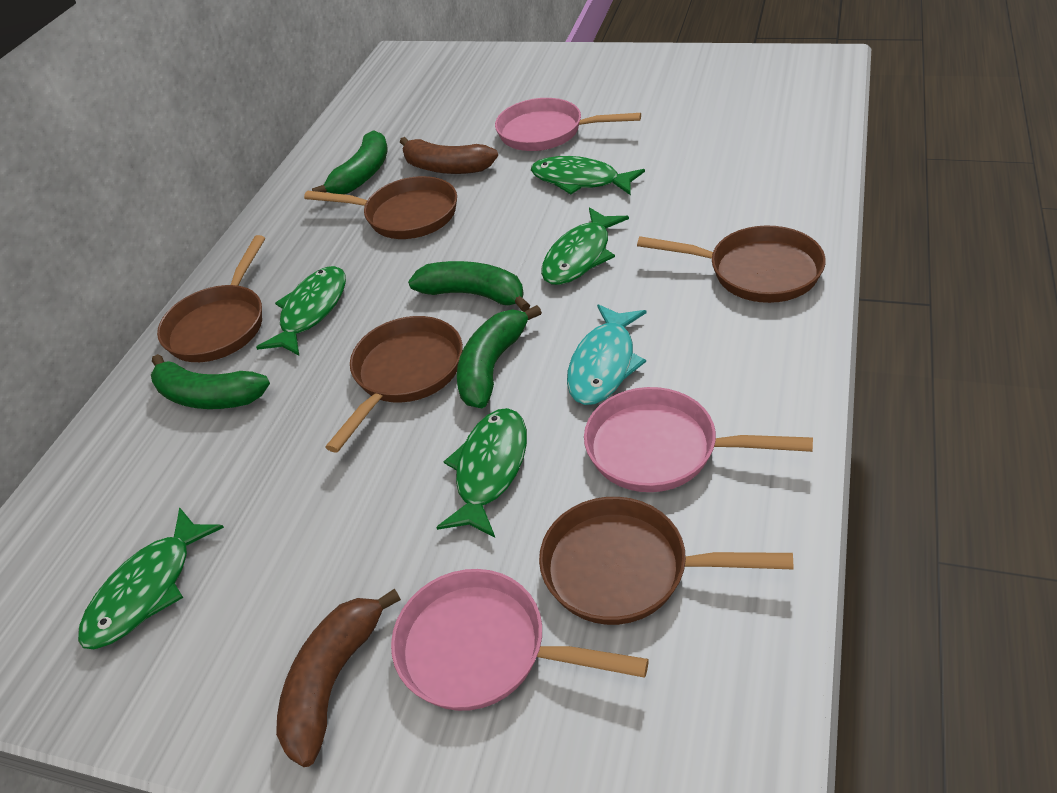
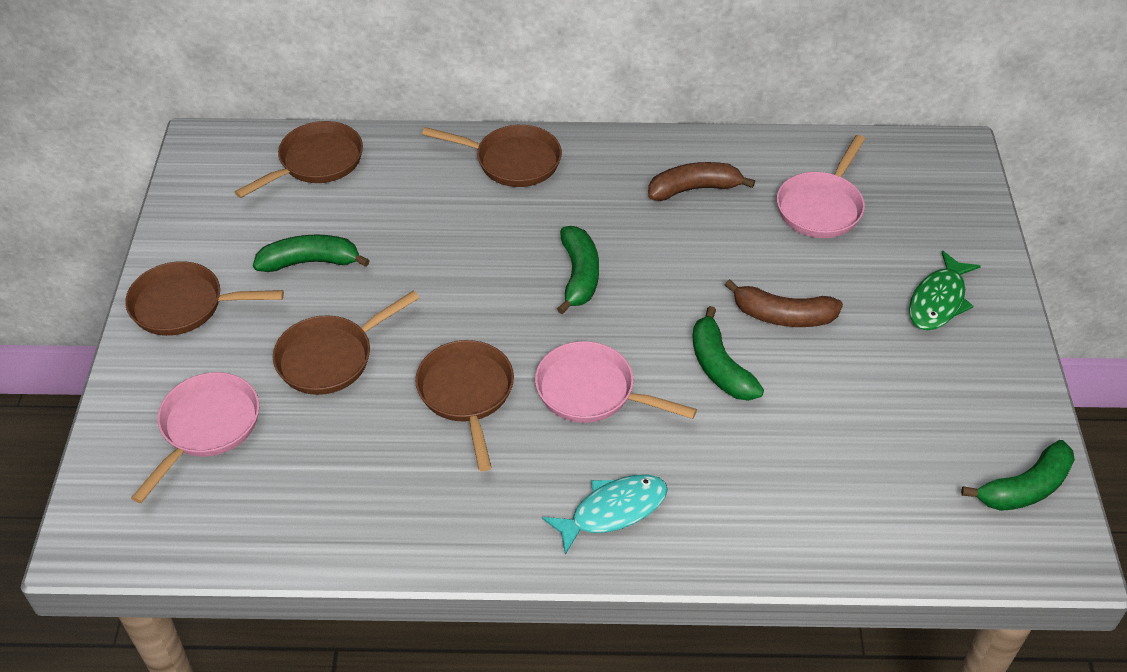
green fish: [78,507,224,649] [256,266,346,356] [436,408,527,537] [531,156,645,195] [541,207,629,285] = 5 -> [909,250,981,330] = 1

